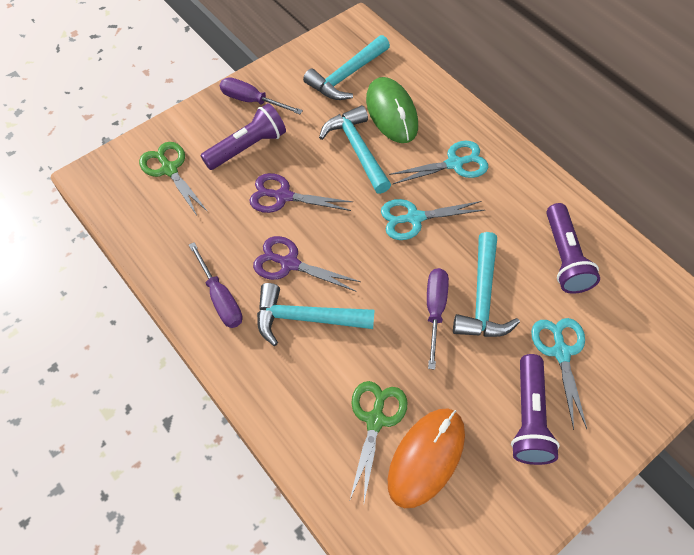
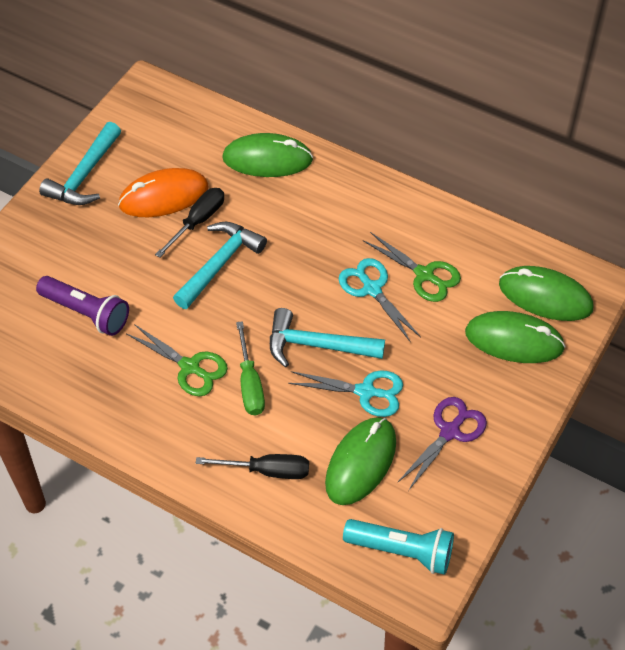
black screwdriver: none = 0 -> [155,188,224,258] [196,454,309,479] = 2
green mouse: [366,77,418,143] = 1 -> [222,133,313,177] [325,417,396,505] [465,311,566,363] [499,266,593,321] = 4
green screwdriver: none = 0 -> [236,321,265,415] = 1
purple flashlight: [201,103,286,170] [511,354,560,465] [546,203,600,294] = 3 -> [36,276,129,336] = 1
purple scissors: [250,173,353,213] [253,236,361,292] = 2 -> [397,397,487,491] = 1
purple screwdriver: [189,242,242,328] [220,77,303,114] [427,268,449,370] = 3 -> none = 0
turquoise flashlight: none = 0 -> [343,519,454,575] = 1
turquoise hammer: [257,283,375,346] [303,35,390,100] [319,105,391,194] [453,232,520,337] = 4 -> [39,122,121,205] [173,222,267,309] [270,308,385,367] = 3
turquoise scissors: [381,199,485,240] [389,141,488,184] [531,318,587,430] = 3 -> [288,370,403,417] [338,258,421,342] = 2

